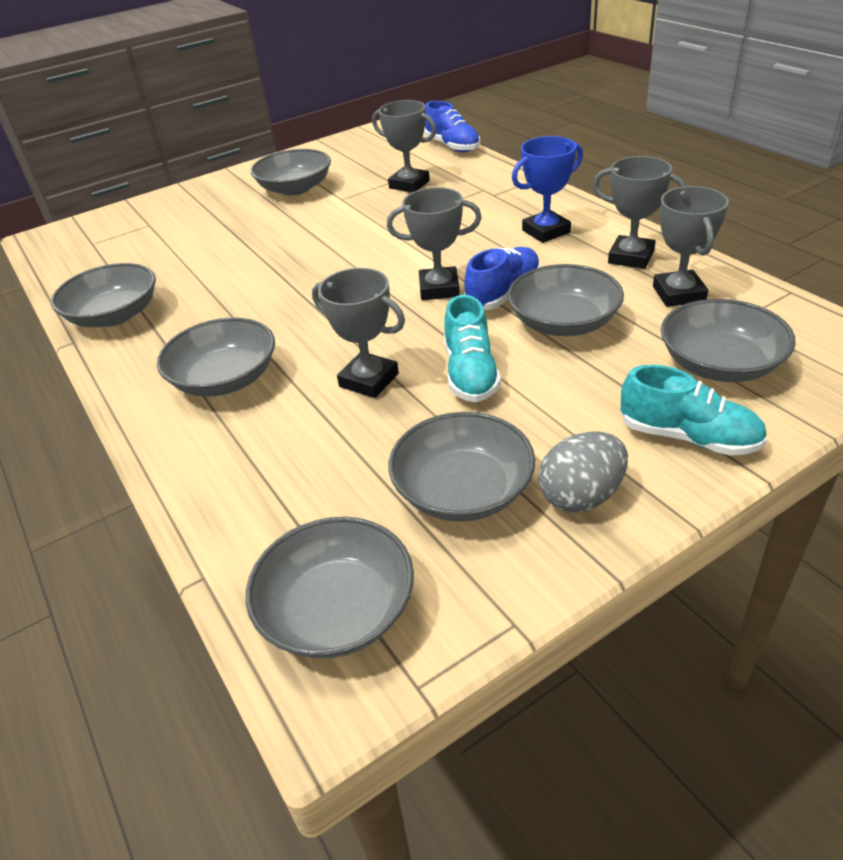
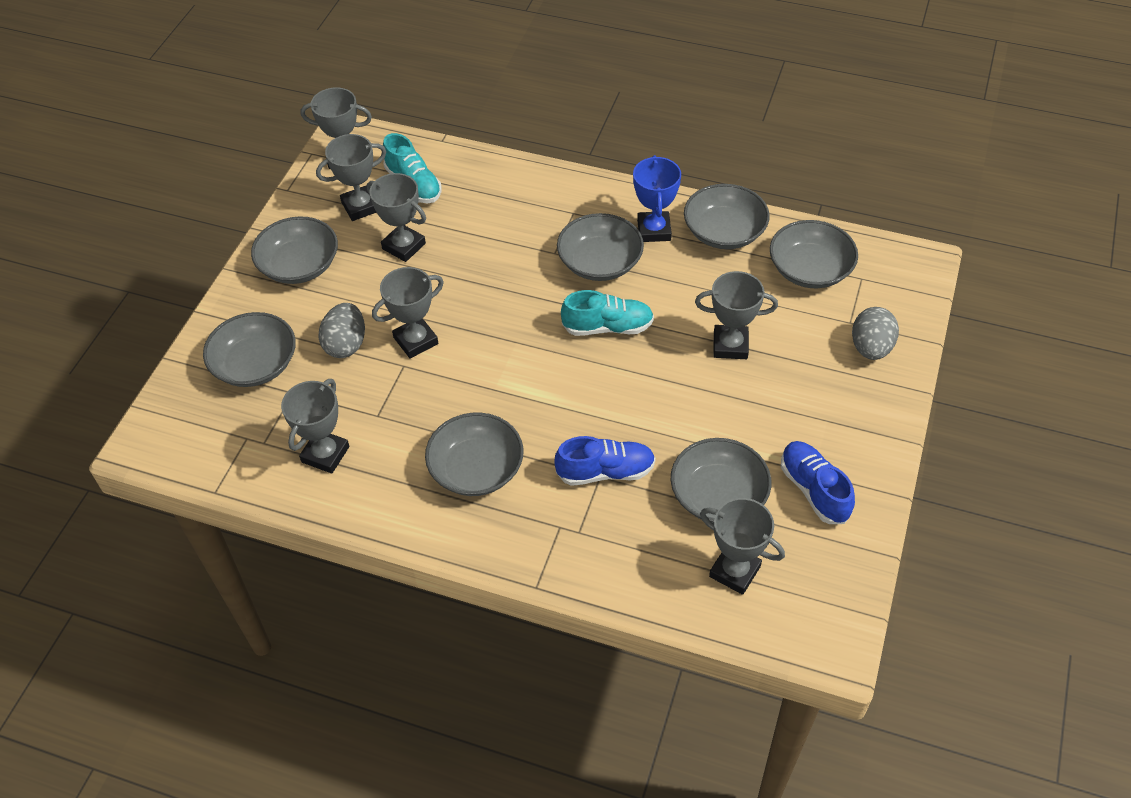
grey egg: [539,432,628,513] = 1 -> [319,303,365,358] [852,307,899,360] = 2
grey trophy: [312,268,405,398] [372,100,437,192] [387,187,482,300] [593,156,686,269] [653,186,729,307] = 5 -> [281,379,349,474] [301,87,372,169] [316,134,386,221] [367,173,426,262] [372,267,444,359] [695,271,778,359] [700,498,785,595] = 7

